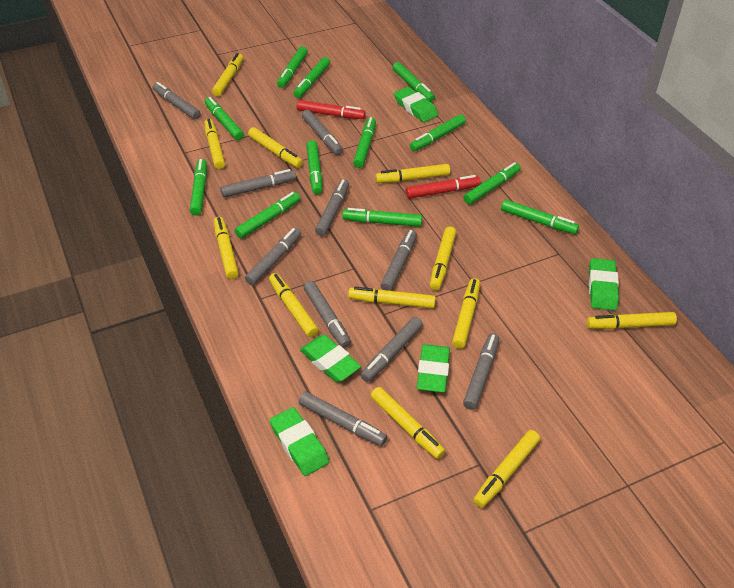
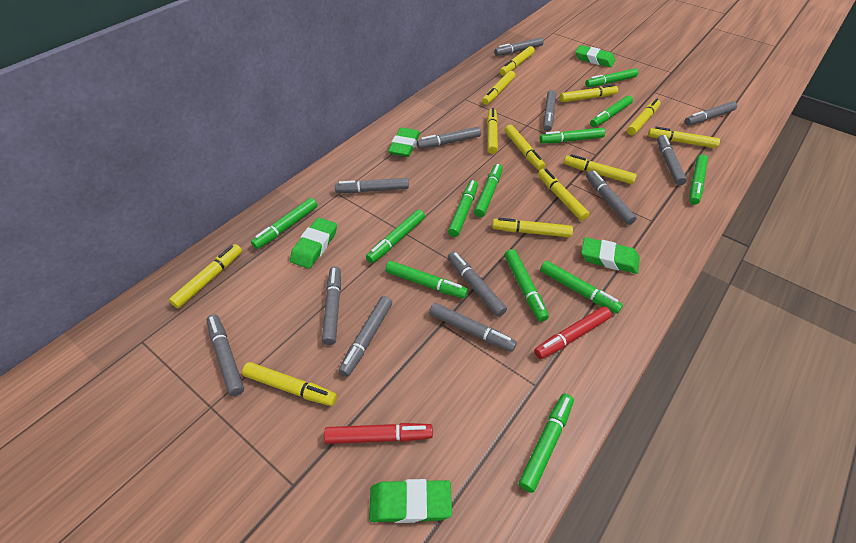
grey marker: [153,82,201,120] [220,169,296,198] [245,228,301,285] [299,392,387,446] [302,110,343,155] [303,281,351,348] [315,179,349,236] [361,317,423,382] [380,230,417,291] [463,333,499,410] = 10 -> [207,314,244,396] [322,266,341,345] [335,178,409,193] [338,296,392,377] [417,127,481,149] [429,303,517,352] [448,251,507,317] [494,37,544,56] [543,90,556,132] [586,171,637,225] [657,135,687,186] [685,101,737,125] = 12

